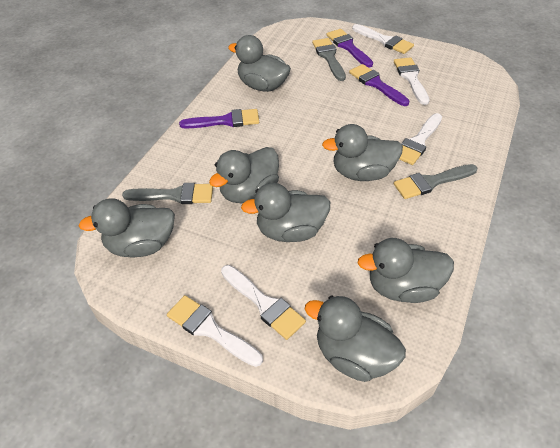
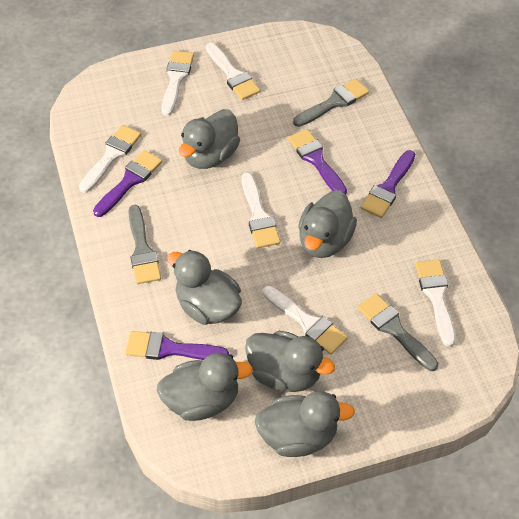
grey duck: [79,198,175,258] [209,147,279,203] [228,35,291,92] [241,183,330,242] [305,296,406,382] [322,124,403,181] [358,238,454,303] = 7 -> [157,353,253,421] [167,250,242,325] [179,109,240,169] [245,331,335,392] [255,391,355,457] [298,190,357,258] = 6
purple brush: [179,109,259,128] [326,29,373,68] [349,64,410,106] = 3 -> [93,150,162,217] [125,331,229,360] [288,129,347,195] [361,150,415,218] = 4
white brush: [167,295,263,367] [221,265,306,340] [352,24,414,54] [394,57,430,105] [399,113,442,165] = 5 -> [79,125,141,193] [161,51,194,116] [206,43,260,100] [242,172,281,248] [263,286,348,355] [415,259,456,347] = 6

